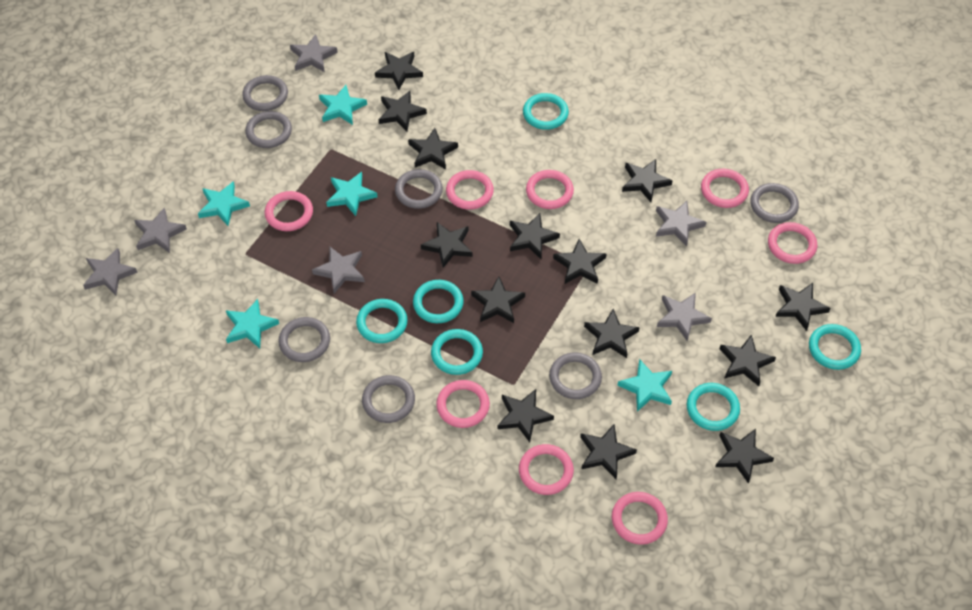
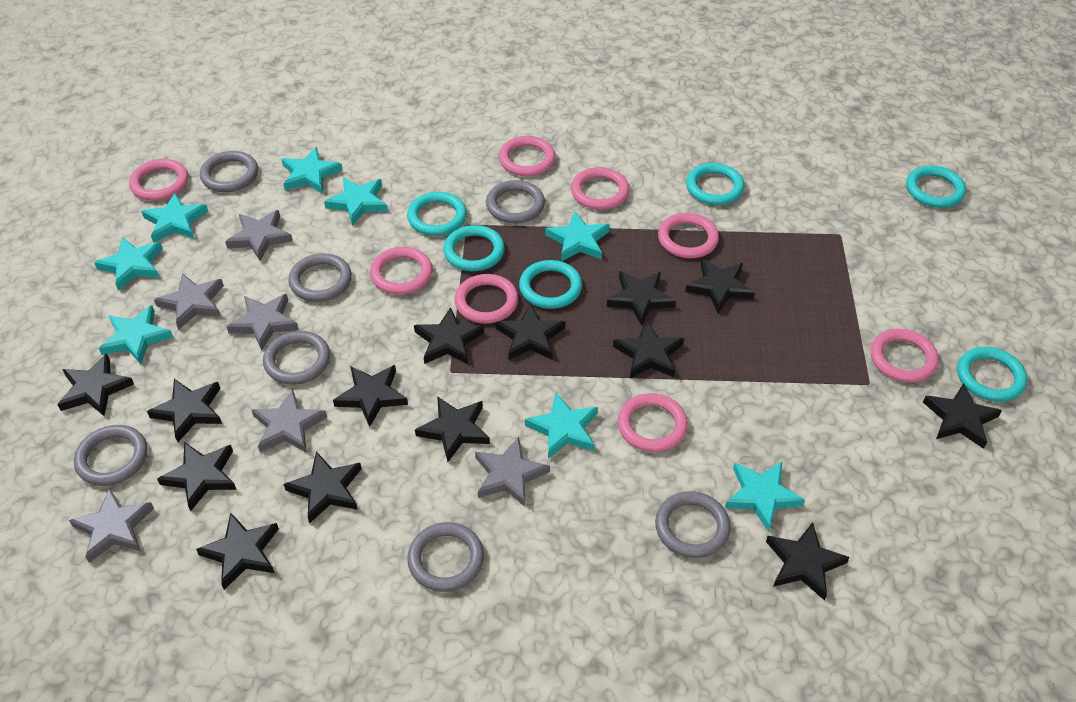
turquoise star: [198,181,250,226] [226,299,279,348] [319,85,367,125] [326,172,378,216] [617,359,672,412] = 5 -> [94,237,163,291] [99,305,173,364] [141,193,208,243] [281,147,343,194] [324,177,388,226] [525,393,598,459] [545,211,610,262] [725,462,805,532] = 8

